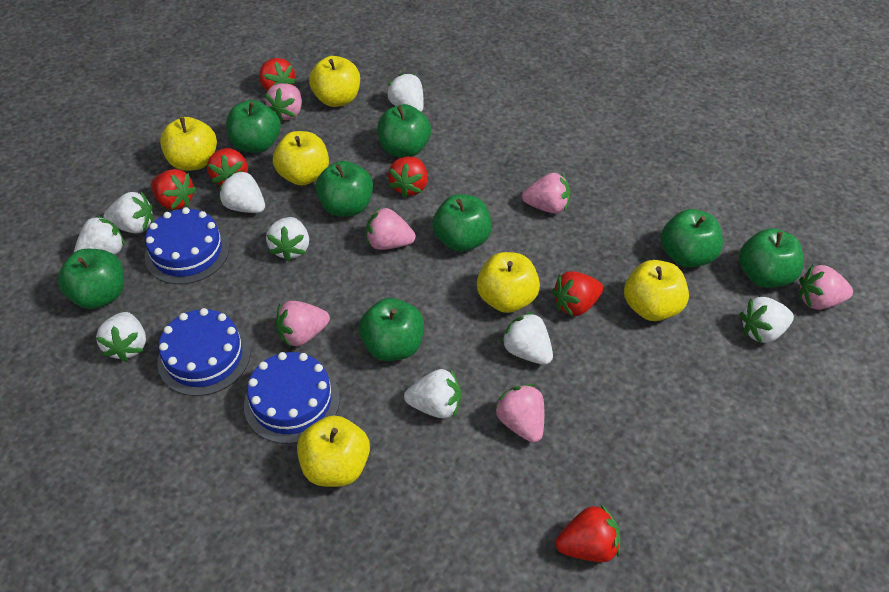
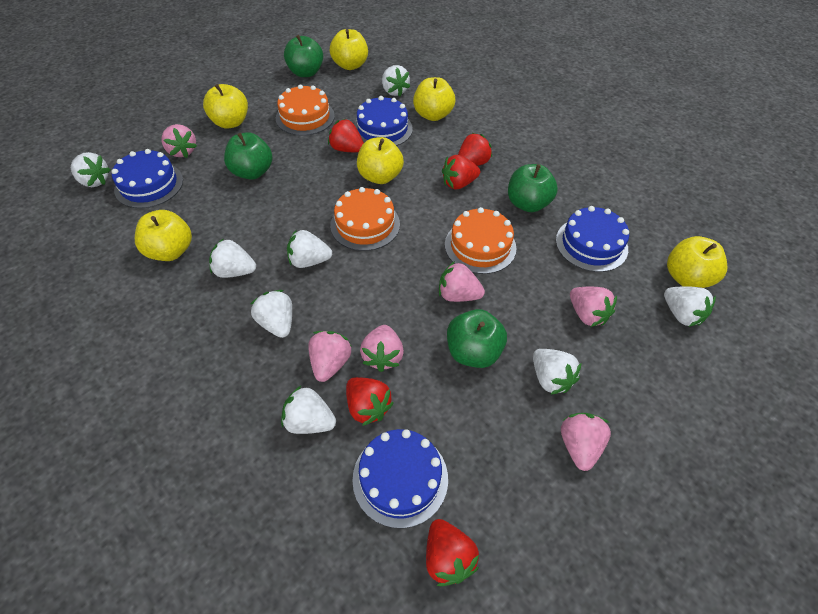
blue cake: [145,207,230,284] [157,308,251,396] [244,352,340,444] = 3 -> [111,149,183,208] [352,429,448,529] [354,96,413,146] [556,206,629,272] = 4
green apple: [58,249,124,309] [226,100,281,153] [316,161,373,217] [359,298,424,361] [377,104,431,157] [432,194,492,252] [661,209,723,268] [739,228,803,288] = 8 -> [224,132,273,180] [284,35,323,77] [447,309,507,368] [508,164,558,212] = 4
orange cake: none = 0 -> [276,84,335,136] [330,187,400,251] [445,207,516,274] = 3
red strawberry: [151,169,196,210] [207,148,248,185] [259,58,297,91] [388,157,428,198] [552,271,603,317] [556,505,620,562] = 6 -> [328,119,364,152] [346,377,394,426] [426,519,479,586] [442,155,480,190] [458,133,492,166] = 5
white strawberry: [74,215,125,255] [96,312,146,362] [103,191,153,234] [219,170,265,213] [266,217,309,262] [387,73,424,112] [404,369,461,419] [501,312,553,365] [740,297,794,343] = 9 -> [71,152,111,187] [209,238,256,278] [250,290,292,338] [281,385,336,434] [287,230,332,268] [382,65,410,96] [533,349,581,395] [664,286,716,327] = 8

